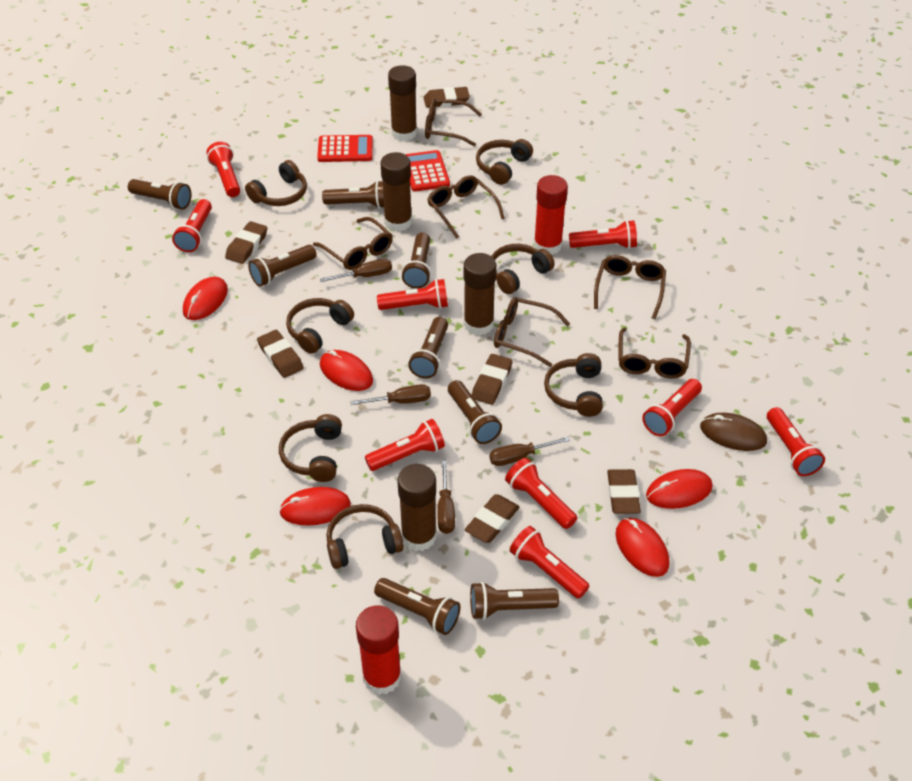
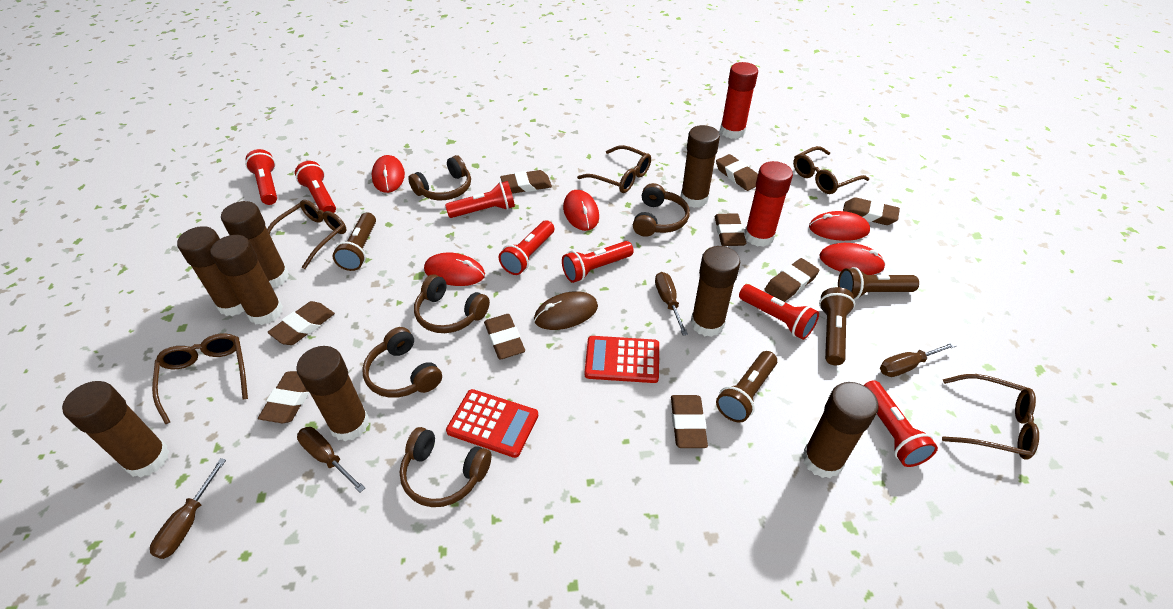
brown eraser: [225,221,267,264] [257,330,304,378] [424,87,470,108] [465,494,520,543] [472,354,512,405] [607,469,641,514] = 6 -> [258,371,310,423] [267,301,335,345] [484,314,525,359] [500,170,552,194] [671,395,708,448] [715,213,746,246] [716,154,758,191] [764,258,819,302] [843,197,900,225] = 9
brown flashlight: [128,179,191,210] [248,245,317,287] [322,180,384,209] [374,578,460,635] [402,232,431,288] [408,317,448,379] [448,380,502,444] [470,582,559,620] = 8 -> [333,212,376,271] [716,351,777,422] [819,287,855,365] [838,267,919,300] = 4
brown glasses: [313,217,393,270] [425,98,482,147] [427,175,505,239] [494,297,570,367] [594,255,666,319] [618,327,691,378] = 6 -> [152,333,248,424] [267,200,346,269] [577,145,651,193] [793,146,869,194] [942,374,1039,460] = 5
brown glue stick: [380,152,412,231] [388,65,417,141] [397,464,437,551] [464,253,496,335] = 4 -> [62,381,170,478] [177,226,244,316] [210,235,283,325] [221,201,289,288] [296,346,369,441] [680,125,720,208] [691,246,740,337] [802,382,879,478] = 8
brown headphones: [245,160,307,206] [279,414,342,482] [286,298,354,354] [326,504,404,569] [476,139,533,185] [491,244,555,294] [544,353,603,417] = 7 -> [362,327,442,398] [400,427,491,507] [408,155,471,200] [414,274,490,333] [633,183,690,237] = 5
red flashlight: [172,199,212,252] [206,142,240,197] [365,419,445,471] [377,279,448,310] [505,458,577,529] [510,526,589,599] [569,220,637,249] [642,379,702,436] [767,407,825,476] = 9 -> [245,149,277,205] [295,161,336,213] [445,181,515,218] [499,220,554,275] [562,241,634,283] [739,284,819,340] [864,380,938,467] = 7

